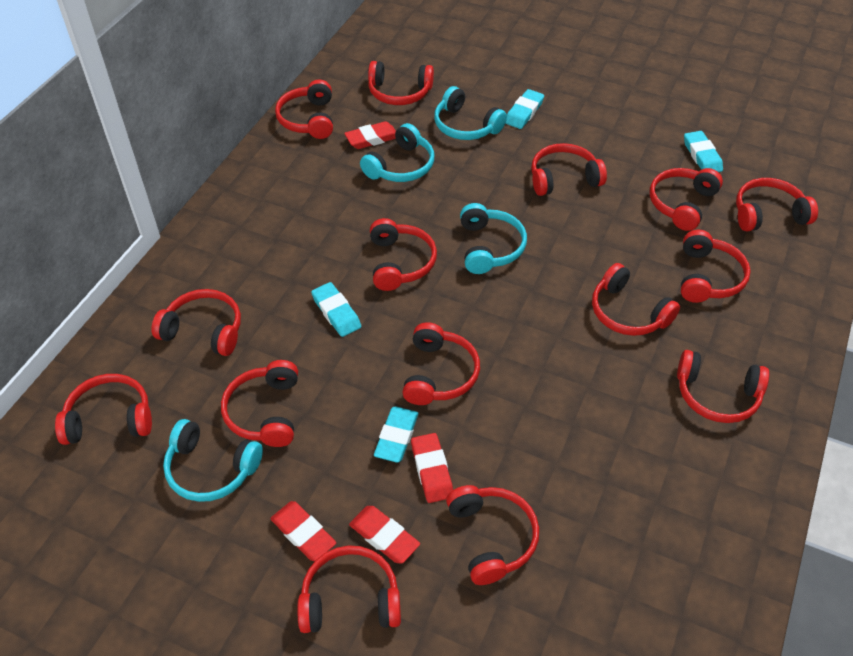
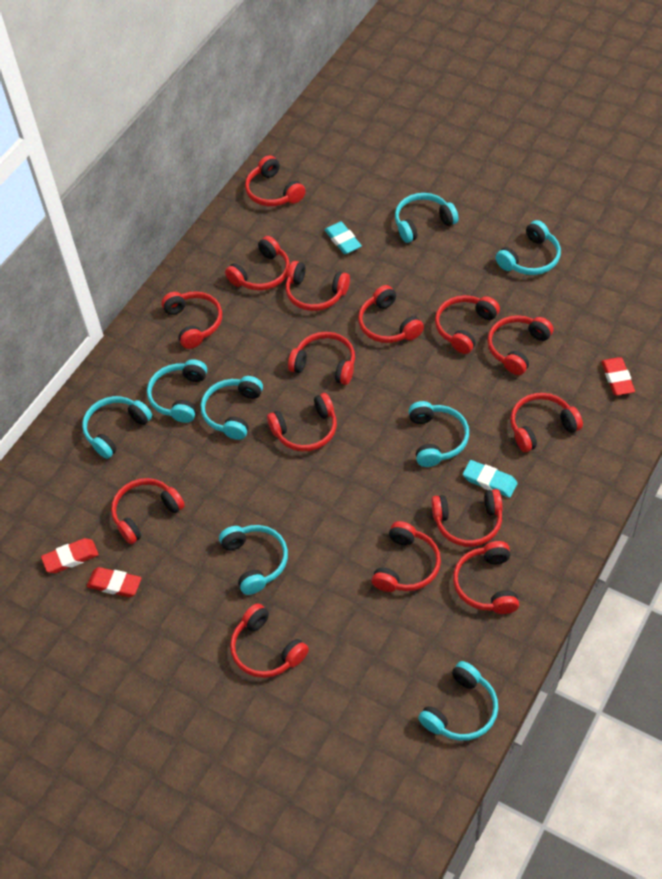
red eraser: [270,501,336,561] [344,121,396,149] [349,506,420,564] [411,433,453,503] = 4 -> [41,538,99,573] [87,567,142,597] [601,357,635,395] = 3
turquoise eraser: [311,282,361,337] [374,406,418,463] [505,89,544,129] [684,131,723,172] = 4 -> [324,221,362,254] [463,460,518,498] = 2
turquoise headphones: [163,419,263,502] [360,123,434,182] [434,86,507,140] [460,203,527,274] = 4 -> [82,396,152,459] [147,359,207,423] [200,376,263,440] [219,525,288,595] [395,193,459,243] [409,401,469,467] [418,661,498,741] [496,220,561,275] = 8

